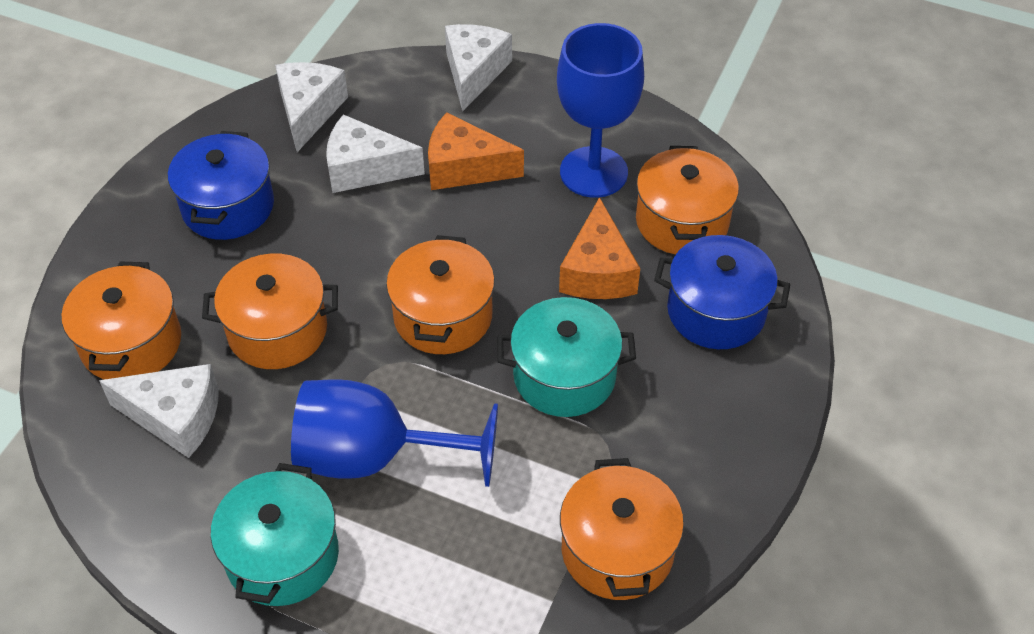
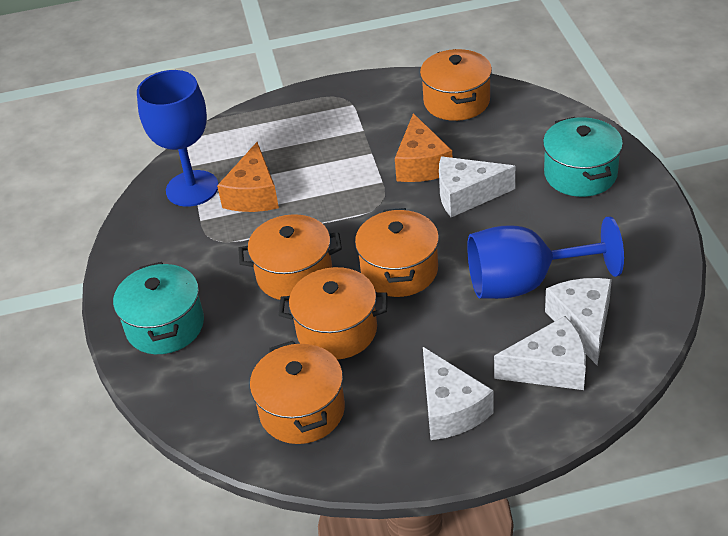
blue pot: [168,131,274,240] [654,235,790,349] = 2 -> none = 0

